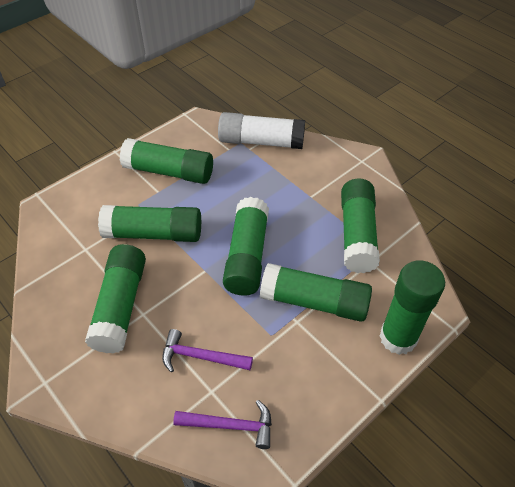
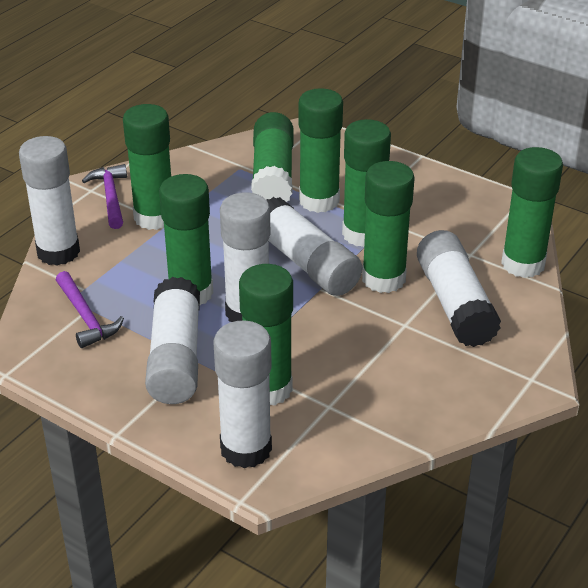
green glue stick: [85,244,146,354] [98,205,201,242] [120,138,213,184] [223,197,269,296] [260,263,372,322] [341,179,380,273] [380,260,445,355] = 7 -> [123,104,171,230] [159,174,213,305] [239,264,293,406] [251,112,293,202] [298,88,343,213] [342,119,391,247] [362,161,415,293] [501,147,563,278] = 8
white glue stick: [218,112,305,149] = 1 -> [19,136,80,266] [145,277,200,404] [213,320,272,468] [220,192,270,322] [267,197,362,296] [417,230,501,347] = 6

